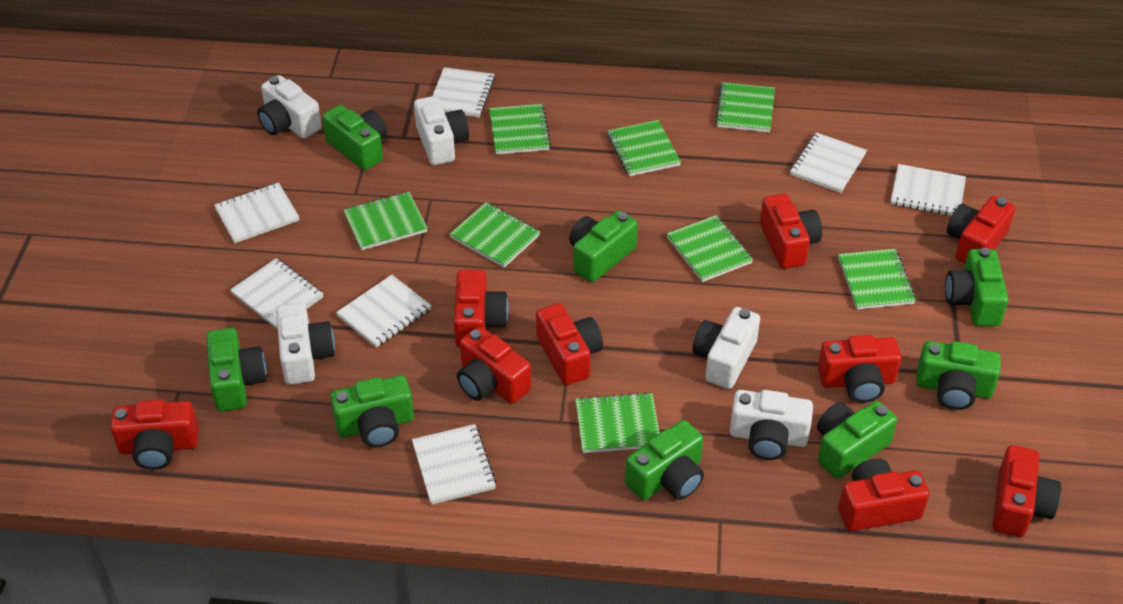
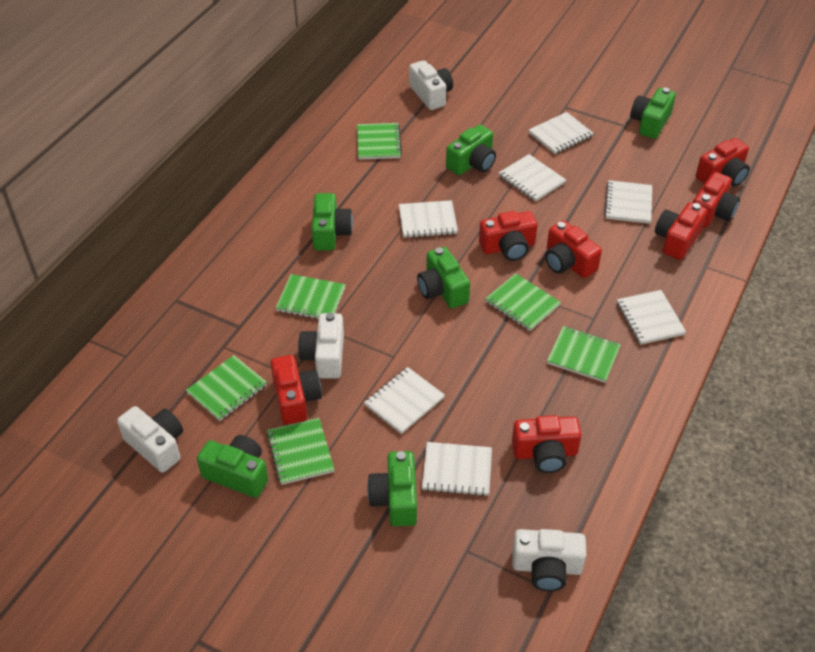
green camera: [206,328,267,412] [322,105,387,170] [330,375,414,447] [569,210,638,282] [625,420,704,500] [817,401,897,479] [916,341,1001,410] [945,248,1009,326] = 8 -> [197,435,268,498] [312,193,353,250] [367,451,417,526] [417,247,470,309] [446,125,496,175] [630,88,676,139] = 6
green notebook: [344,192,428,250] [450,202,540,268] [489,104,551,154] [575,392,659,453] [607,120,681,176] [667,215,753,282] [715,82,775,132] [838,249,916,309] = 8 -> [186,355,267,421] [267,418,335,485] [276,274,346,319] [357,123,402,160] [485,273,561,331] [547,326,621,383] = 6
red camera: [111,399,199,470] [454,270,509,348] [457,327,531,404] [536,303,603,385] [760,194,822,269] [818,335,901,403] [838,458,929,531] [947,196,1015,263] [993,445,1061,537] = 9 -> [271,355,322,425] [479,211,538,261] [512,415,582,473] [545,220,602,278] [655,202,707,260] [693,172,740,228] [696,138,750,186] = 7
white camera: [257,75,322,139] [276,303,335,385] [414,96,469,165] [692,307,760,389] [730,390,813,460] = 5 -> [117,406,183,473] [298,313,344,379] [409,60,453,110] [512,529,586,591] = 4

